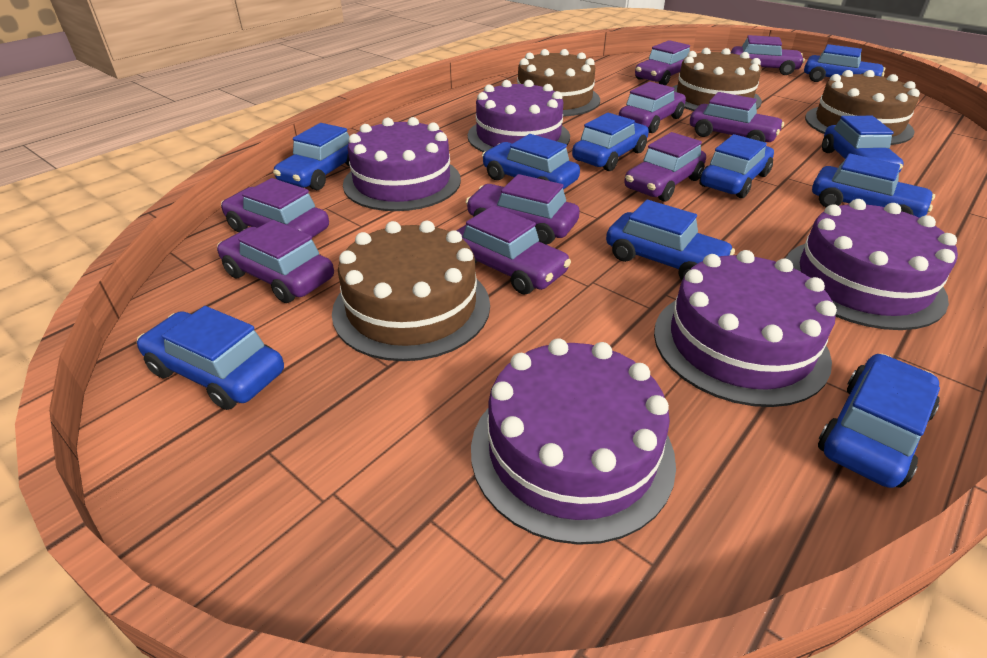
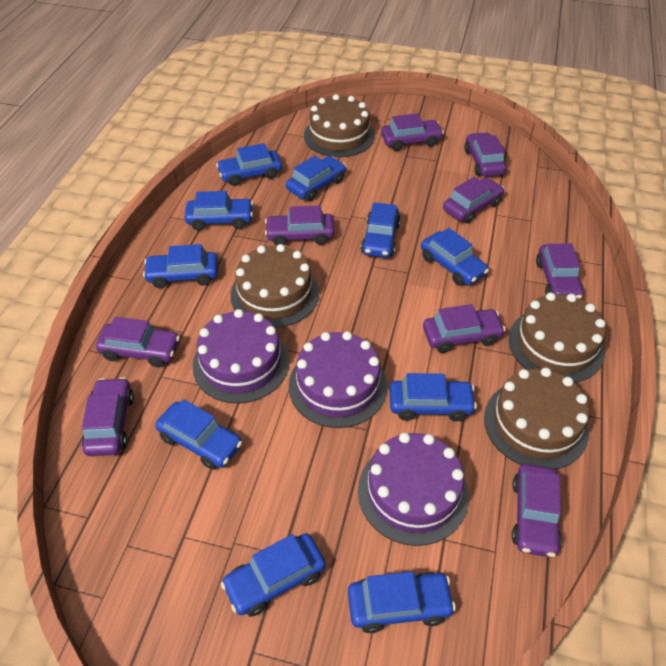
purple cake: [343,117,461,211] [468,80,570,152] [471,338,676,545] [654,250,837,407] [785,199,958,330] = 5 -> [193,309,289,403] [289,331,387,428] [358,433,469,546] = 3

